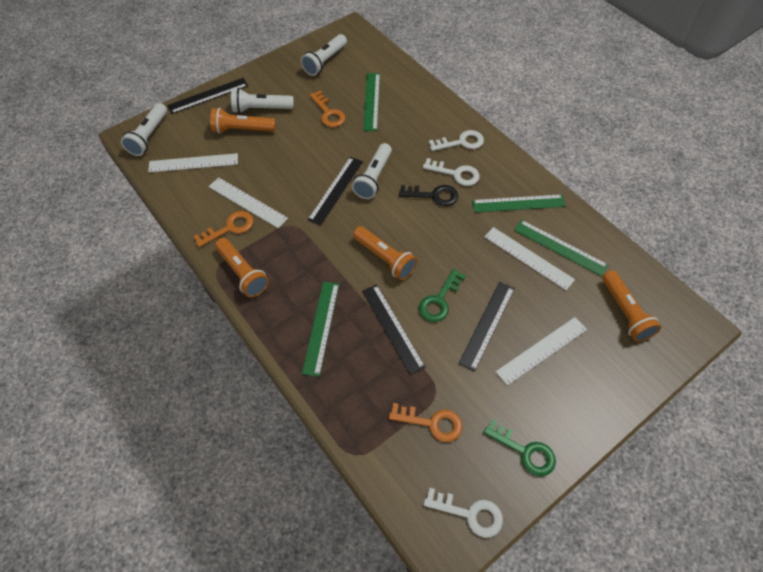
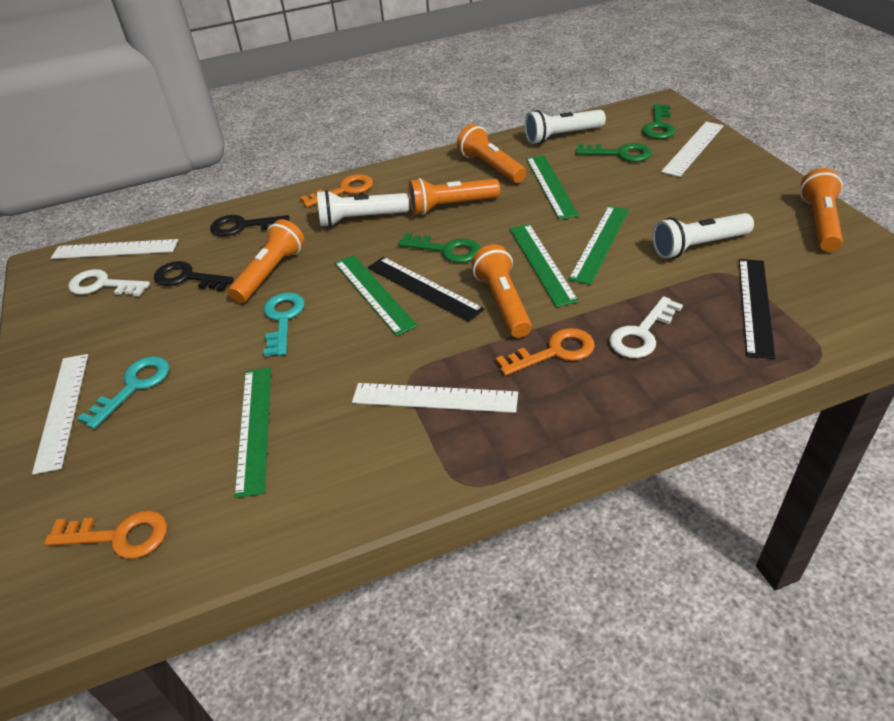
black key: [399,185,458,206] = 1 -> [154,261,234,292] [210,215,289,237] = 2
black ruler: [167,78,248,114] [308,157,363,226] [362,284,426,375] [459,282,515,371] = 4 -> [368,257,484,322] [739,259,775,359] = 2
green key: [419,269,466,322] [483,419,556,476] = 2 -> [398,233,481,263] [576,143,652,162] [642,104,675,139] = 3
green ruler: [302,282,339,377] [363,73,380,131] [472,194,566,213] [514,220,608,276] = 4 -> [234,367,271,498] [335,255,418,336] [510,224,579,307] [526,155,579,220] [568,206,629,285] = 5
orange flashlight: [210,108,276,134] [215,238,269,297] [353,226,417,280] [602,270,661,342] = 4 -> [228,219,305,303] [408,178,500,215] [457,124,526,183] [471,244,532,338] [800,168,843,252] = 5
turquoise key: none = 0 -> [78,356,169,429] [263,292,305,356] = 2
white flashlight: [121,103,167,156] [231,88,294,113] [301,34,347,76] [352,143,392,199] = 4 -> [317,190,409,227] [524,110,606,144] [652,213,754,259] = 3
white key: [423,158,480,186] [424,488,503,538] [429,130,484,151] = 3 -> [68,269,150,296] [609,296,683,358] = 2

